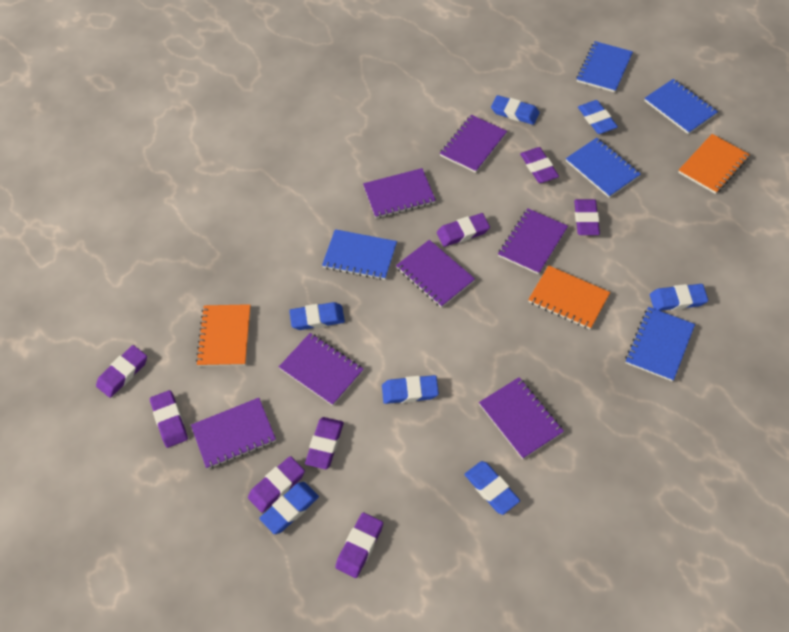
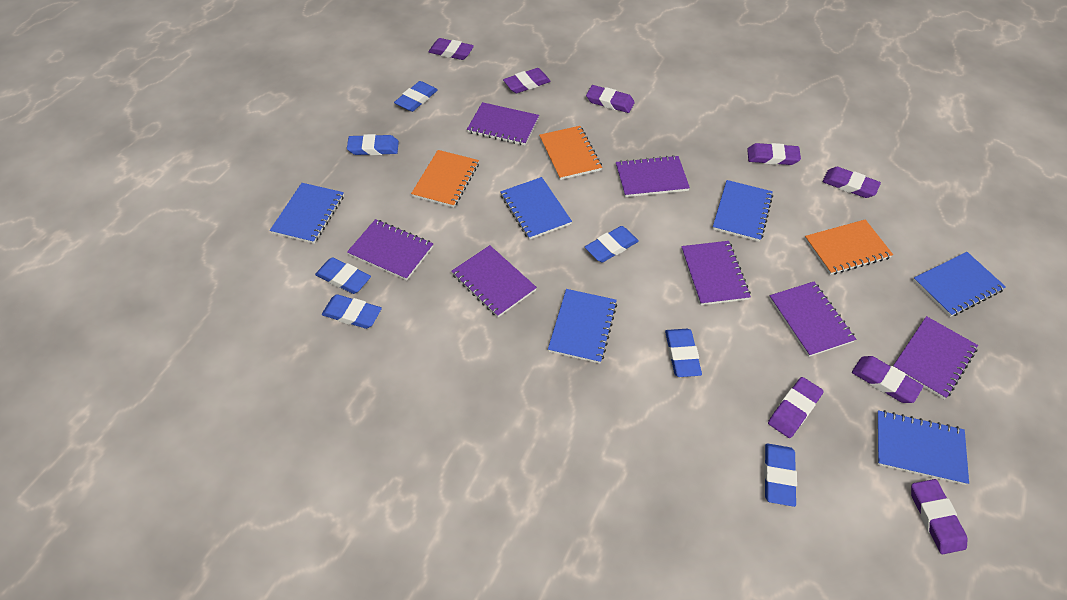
blue notebook: [322,229,397,280] [566,138,641,198] [576,41,633,93] [625,307,695,382] [644,79,718,134] = 5 -> [270,183,344,244] [500,177,572,240] [548,289,617,364] [713,180,773,242] [876,410,969,485] [913,252,1006,317] = 6

